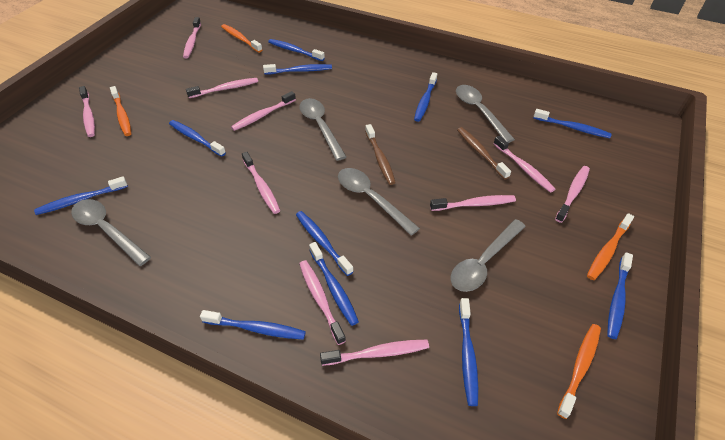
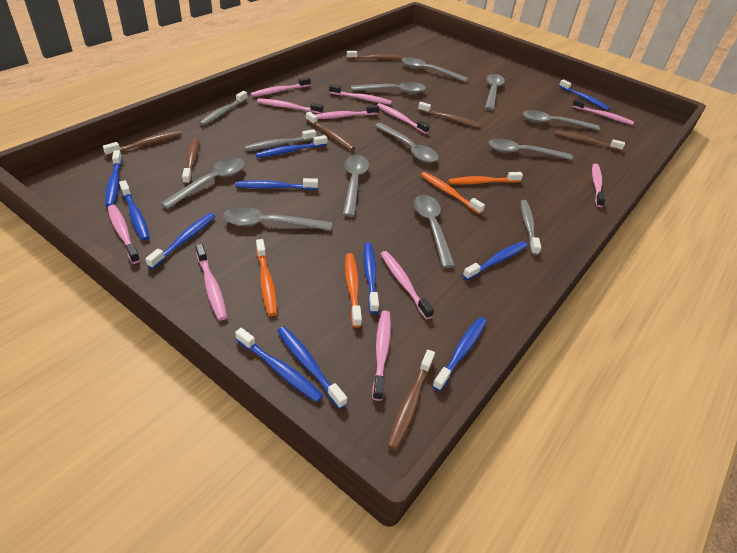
brown toothbrush: [365,124,396,185] [457,127,511,180] = 2 -> [103,130,182,156] [182,137,199,185] [306,112,355,151] [347,51,402,60] [387,349,435,450] [418,102,481,128] [555,130,625,151] = 7
grey spoon: [71,199,151,266] [299,98,346,161] [338,168,420,236] [451,219,526,292] [456,85,515,143] = 5 -> [160,157,245,209] [223,207,332,231] [343,155,369,217] [351,82,426,94] [375,123,439,163] [402,57,468,82] [414,195,455,268] [485,74,505,110] [489,138,573,160] [523,110,600,131] = 10
grey toothbrush: none = 0 -> [199,91,248,126] [244,129,316,151] [521,200,541,255] = 3
pink toothbrush: [79,86,95,137] [183,17,201,58] [186,78,258,98] [231,91,296,131] [242,152,280,214] [299,260,346,345] [320,340,429,366] [430,195,516,211] [493,136,555,193] [555,166,590,223] = 10 -> [108,205,140,264] [195,244,227,321] [251,77,311,97] [257,99,323,114] [316,105,379,119] [329,84,392,105] [372,311,391,401] [377,103,430,134] [381,251,434,319] [572,99,634,125] [592,164,606,207] = 11

